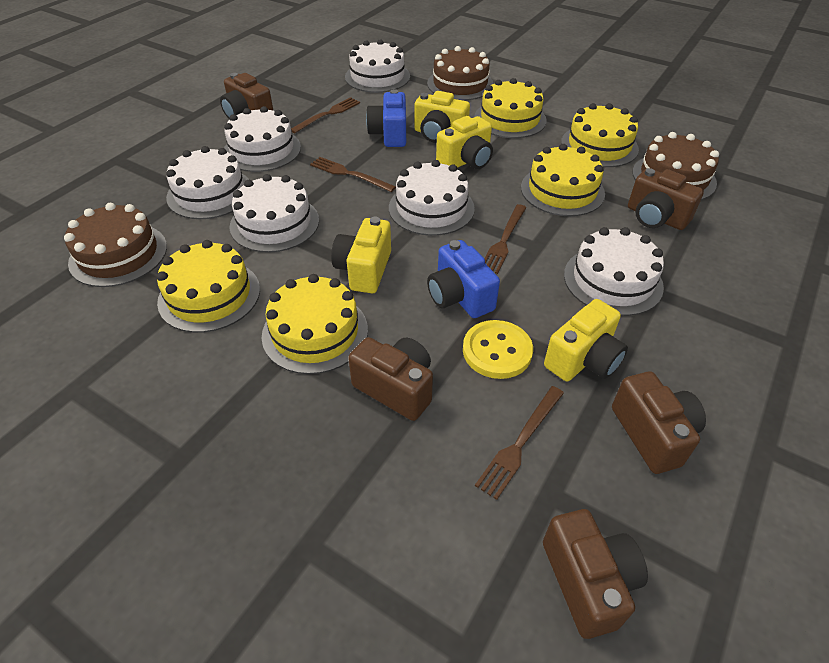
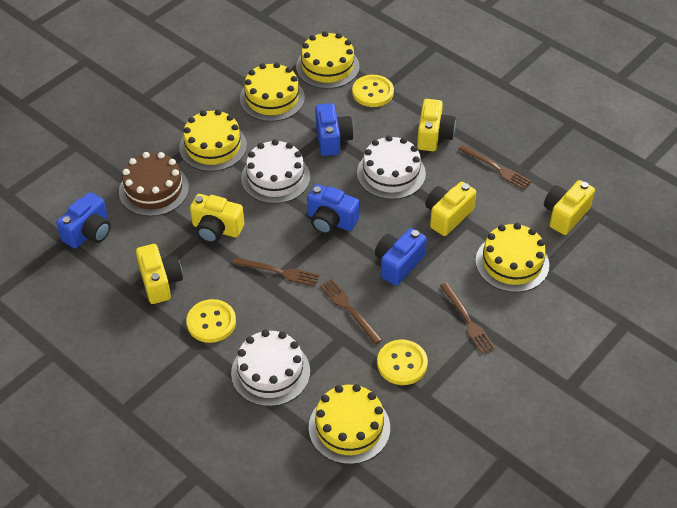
blue camera: [366,89,406,147] [427,240,500,318] = 2 -> [56,192,111,248] [307,184,359,235] [315,103,354,156] [375,228,427,286] = 4
brown cake: [64,203,167,287] [427,46,494,100] [632,132,719,200] = 3 -> [119,152,189,216] = 1
brown camera: [220,73,273,118] [348,337,433,421] [543,509,648,639] [612,371,706,474] [628,168,704,230] = 5 -> none = 0
white cake: [166,146,249,219] [224,106,301,172] [229,174,319,253] [345,39,410,93] [389,160,475,236] [564,227,664,316] = 6 -> [231,330,310,406] [241,139,310,204] [357,135,426,199] = 3
yellow button: [463,320,533,379] = 1 -> [187,299,236,343] [352,75,394,107] [377,340,428,385] = 3
yellow camera: [331,217,391,293] [414,91,470,143] [436,116,493,169] [544,299,628,382] = 4 -> [136,244,183,304] [190,194,244,243] [417,99,456,151] [425,182,476,236] [544,180,595,235] = 5

